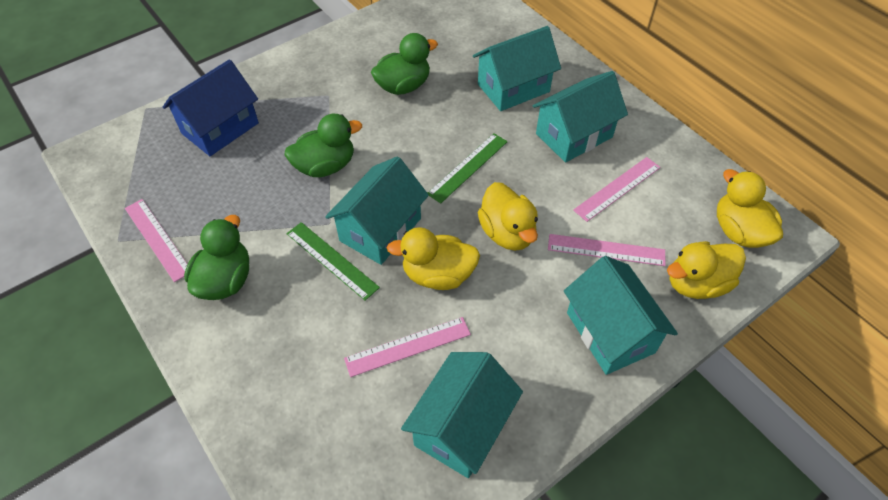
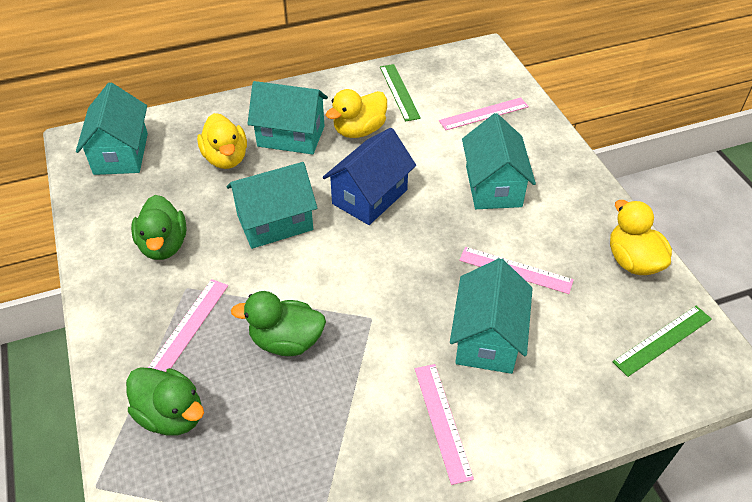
yellow duck: [387,227,480,290] [478,182,538,251] [667,241,746,299] [717,169,783,248] = 4 -> [197,113,247,169] [326,89,387,138] [610,200,672,275] = 3

